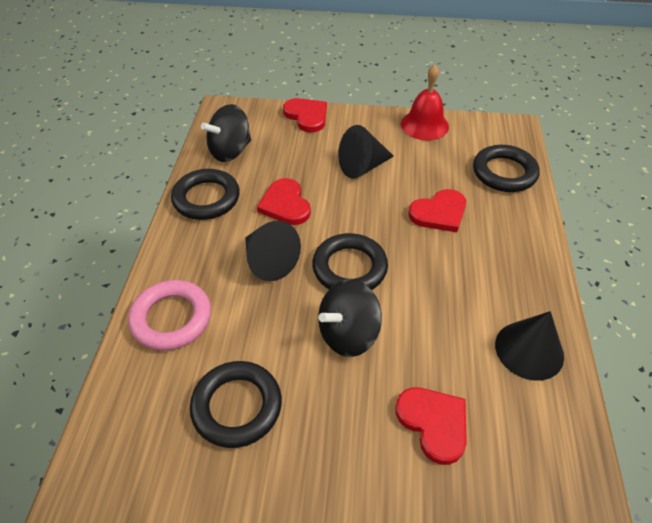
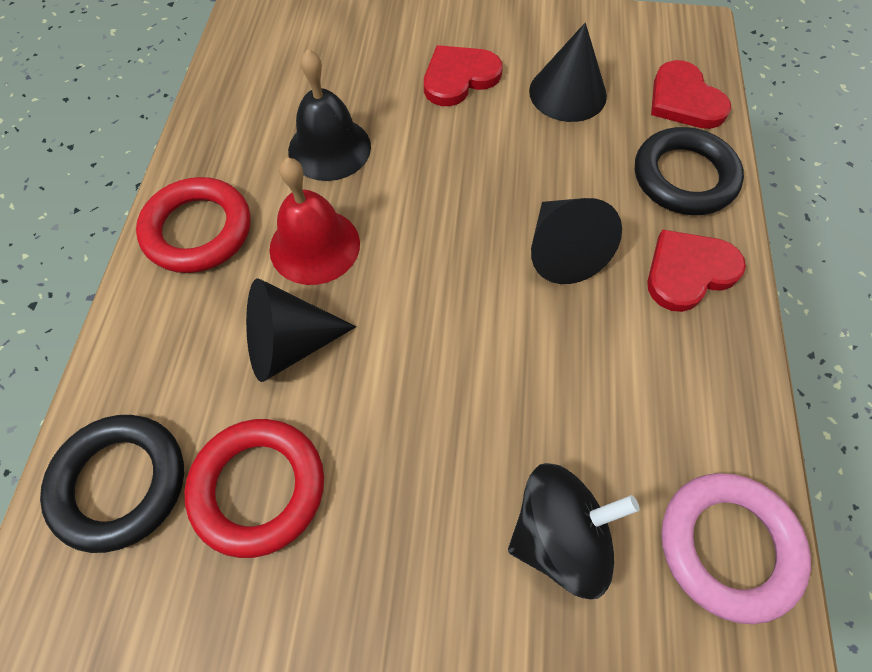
black bell: none = 0 -> [288,49,371,181] = 1
black ring: [171,169,240,220] [190,361,282,448] [312,233,388,290] [473,145,540,192] = 4 -> [40,415,184,553] [635,127,744,215] = 2
black spinning top: [201,104,251,162] [318,279,382,357] = 2 -> [508,463,640,599] = 1
red heart: [257,178,311,225] [283,98,327,132] [395,387,467,465] [409,189,466,232] = 4 -> [424,45,503,106] [647,230,746,312] [651,60,731,129] = 3
red ring: none = 0 -> [136,177,250,273] [184,419,324,558] = 2

